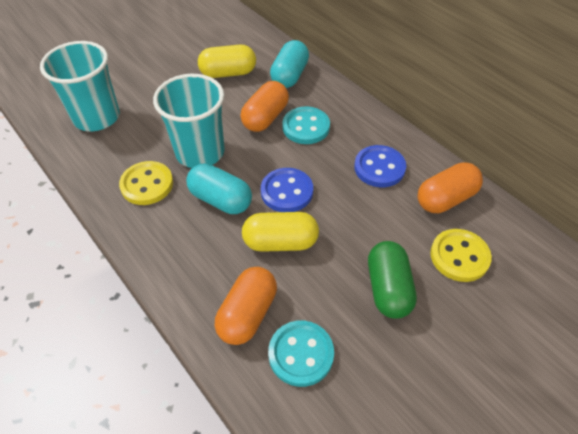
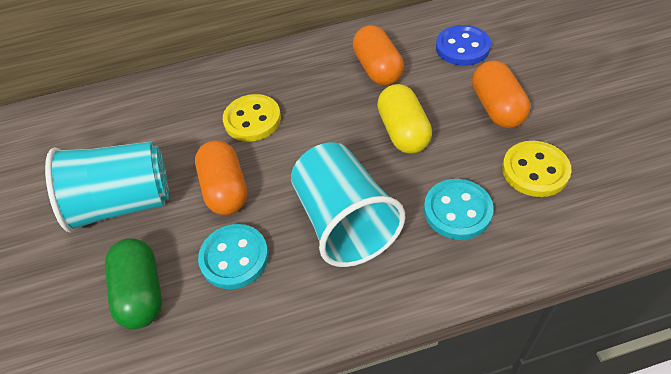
blue button: [261,168,313,212] [354,145,406,187] = 2 -> [436,25,491,66] = 1
turquoise capsule: [186,163,252,214] [270,40,309,88] = 2 -> none = 0
yellow capsule: [198,45,256,78] [242,212,319,252] = 2 -> [377,84,432,154] = 1

